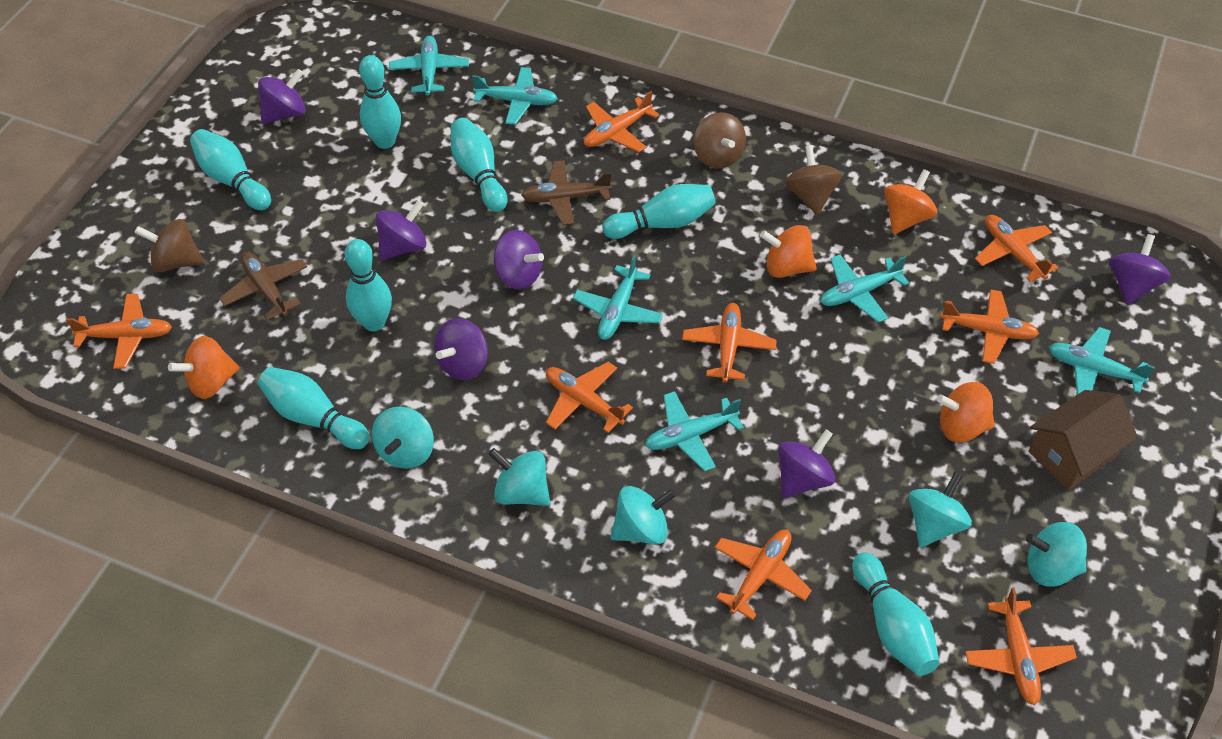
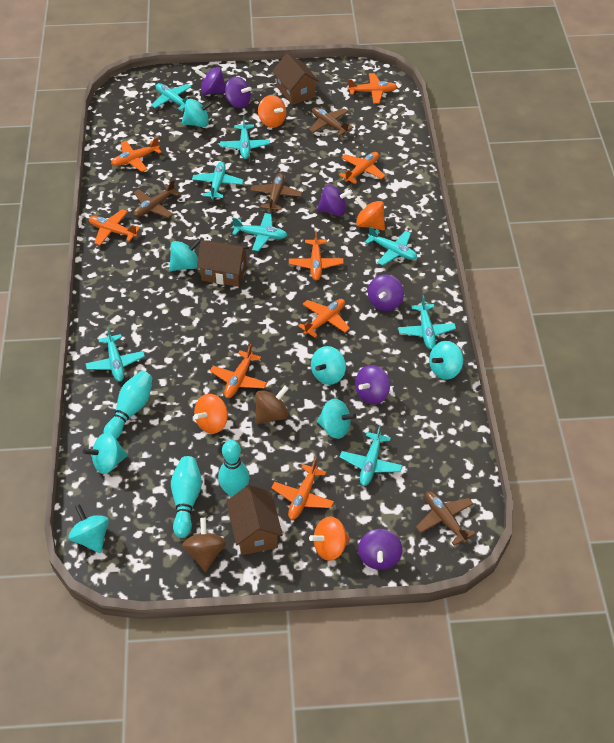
brown house: [1029,390,1138,490] = 1 -> [197,240,249,287] [226,485,283,555] [272,53,320,105] = 3
brown plane: [219,252,307,320] [521,160,612,225] = 2 -> [133,179,180,218] [250,173,302,211] [309,107,353,136] [416,491,476,546] = 4
brown spinning top: [134,219,204,272] [694,112,746,168] [785,145,842,215] = 3 -> [182,518,226,572] [255,386,289,424] = 2
turquoise bowling pin: [190,129,271,210] [258,367,370,449] [345,239,392,332] [359,55,401,149] [451,118,507,212] [602,184,716,239] [852,553,940,676] = 7 -> [104,371,152,439] [171,456,202,538] [218,440,249,497] = 3
turquoise plane: [389,36,469,95] [472,67,558,125] [573,255,663,340] [645,391,744,472] [820,255,909,323] [1049,327,1155,395] = 6 -> [85,327,145,382] [151,83,191,111] [192,162,243,200] [220,115,270,159] [232,213,287,251] [340,425,402,486] [365,226,417,265] [398,295,456,349] = 8
turquoise spinning top: [372,407,434,469] [489,448,550,506] [610,486,677,545] [909,472,972,547] [1026,522,1087,587] = 5 -> [69,504,109,553] [83,433,128,474] [169,239,201,271] [182,99,213,127] [311,346,346,385] [317,399,356,439] [429,341,463,380] = 7

